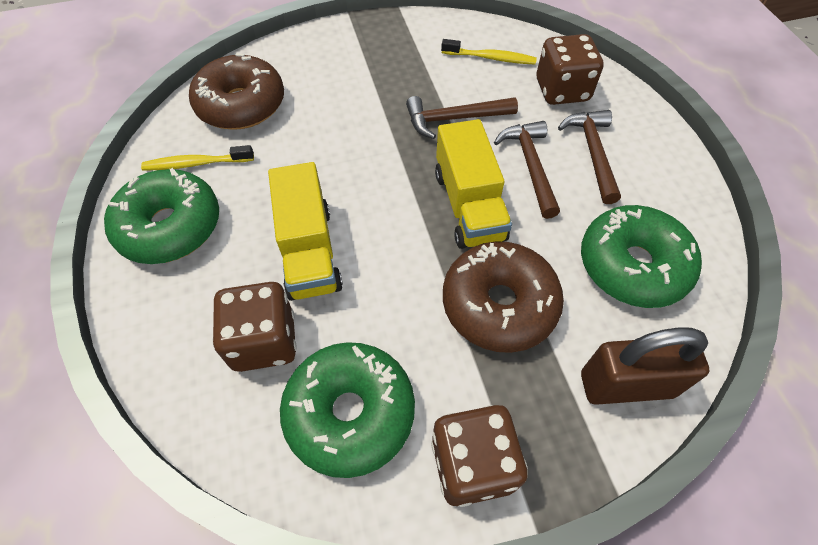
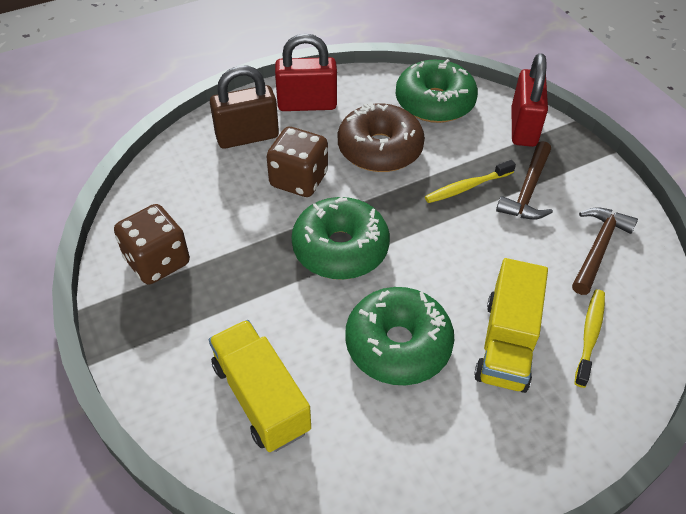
brown dice: [212,282,297,372] [431,405,527,507] [537,34,604,105] = 3 -> [114,204,190,285] [266,127,328,197] = 2
brown donut: [189,53,284,130] [443,241,564,353] = 2 -> [338,102,425,172] = 1
brown hammer: [406,96,518,139] [494,121,560,219] [558,110,621,204] = 3 -> [496,141,553,220] [572,207,638,295] = 2
red padlock: none = 0 -> [275,34,337,111] [511,53,548,147] = 2

